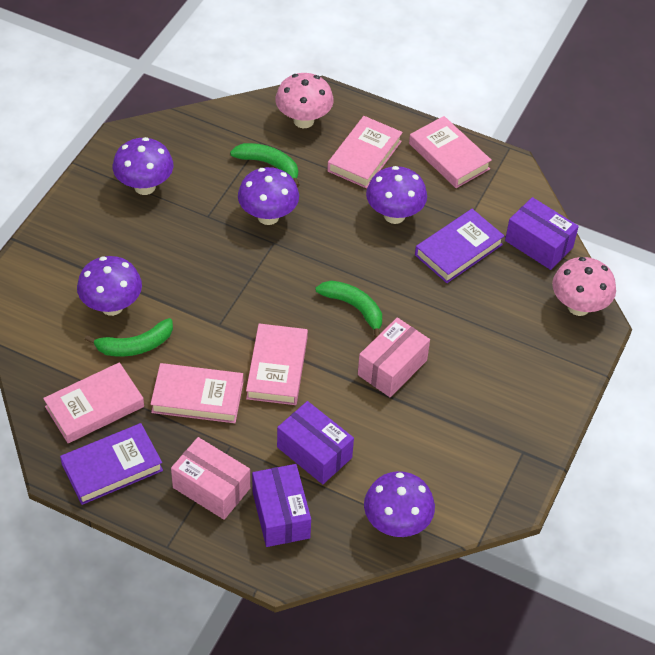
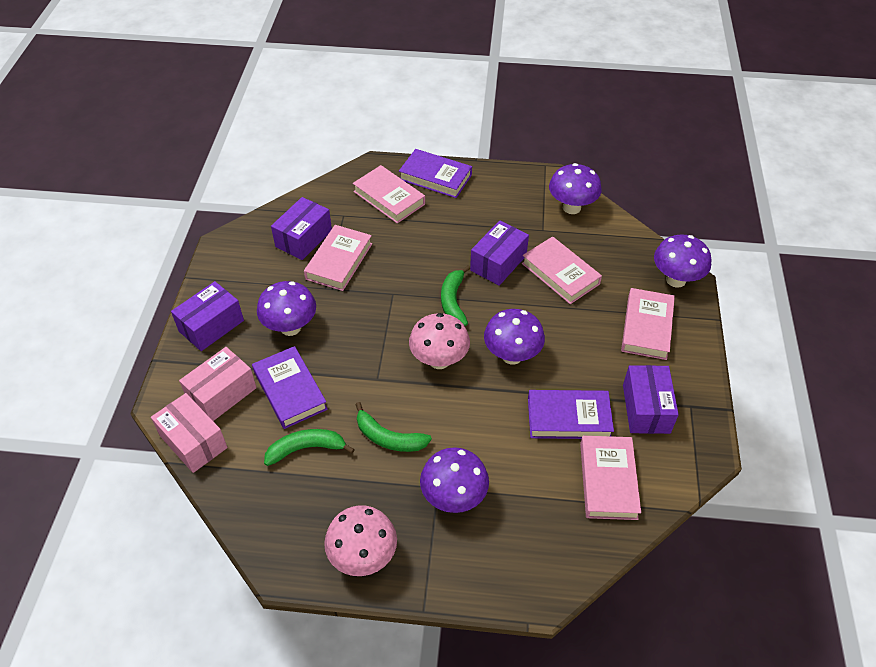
purple book: [60,423,163,505] [415,209,504,283] = 2 -> [252,346,328,429] [399,149,472,198] [528,390,614,439] = 3
purple box: [252,464,311,547] [277,401,354,484] [505,197,579,270] = 3 -> [171,281,244,351] [271,197,332,260] [470,220,529,286] [623,365,679,434] = 4

